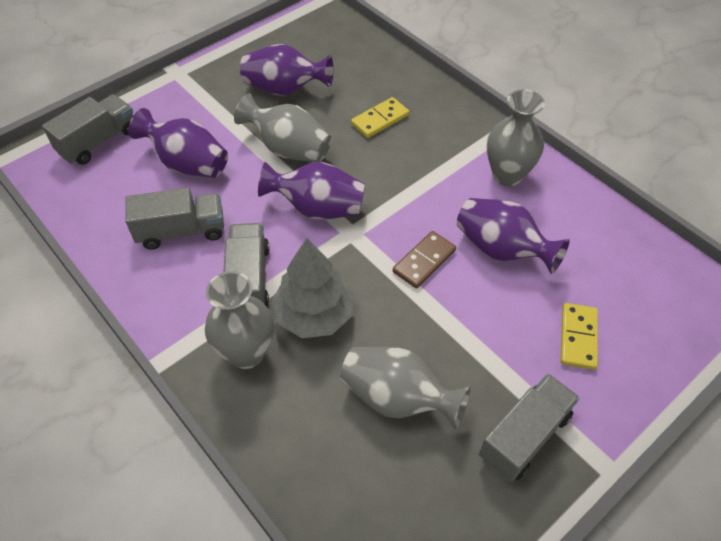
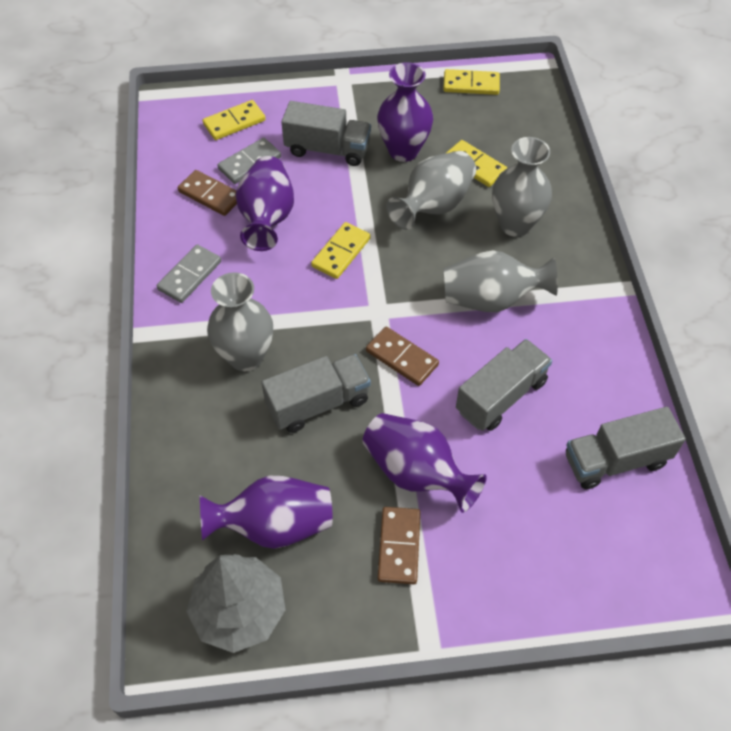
brown domino: [393,231,456,288] = 1 -> [178,170,237,216] [366,327,439,386] [378,507,420,584] = 3
grey domino: none = 0 -> [157,244,221,303] [217,138,281,184] = 2
yellow domino: [351,97,409,138] [561,303,598,370] = 2 -> [203,100,266,140] [311,222,371,279] [443,69,500,95] [446,140,507,187] = 4

